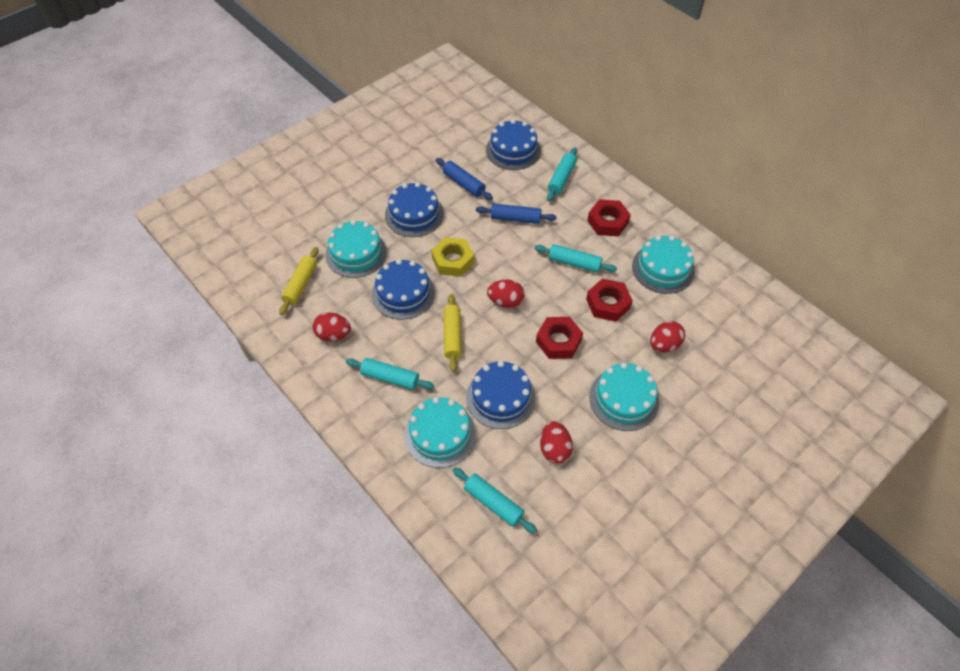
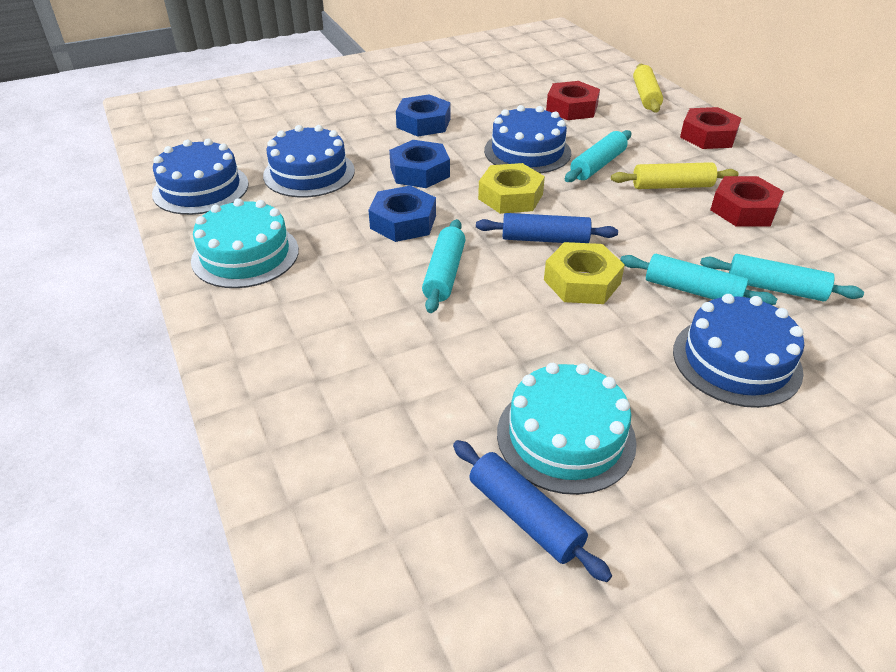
blue nut: none = 0 -> [368,186,436,242] [389,140,450,188] [396,94,451,137] = 3
red egg: [313,312,351,341] [487,280,524,308] [540,421,573,464] [650,321,685,353] = 4 -> none = 0
turquoise cake: [325,220,387,278] [404,397,476,468] [589,363,659,431] [632,236,695,294] = 4 -> [191,198,299,288] [497,363,637,495] = 2
yellow nut: [431,237,474,277] = 1 -> [478,163,545,214] [544,242,625,304] = 2

